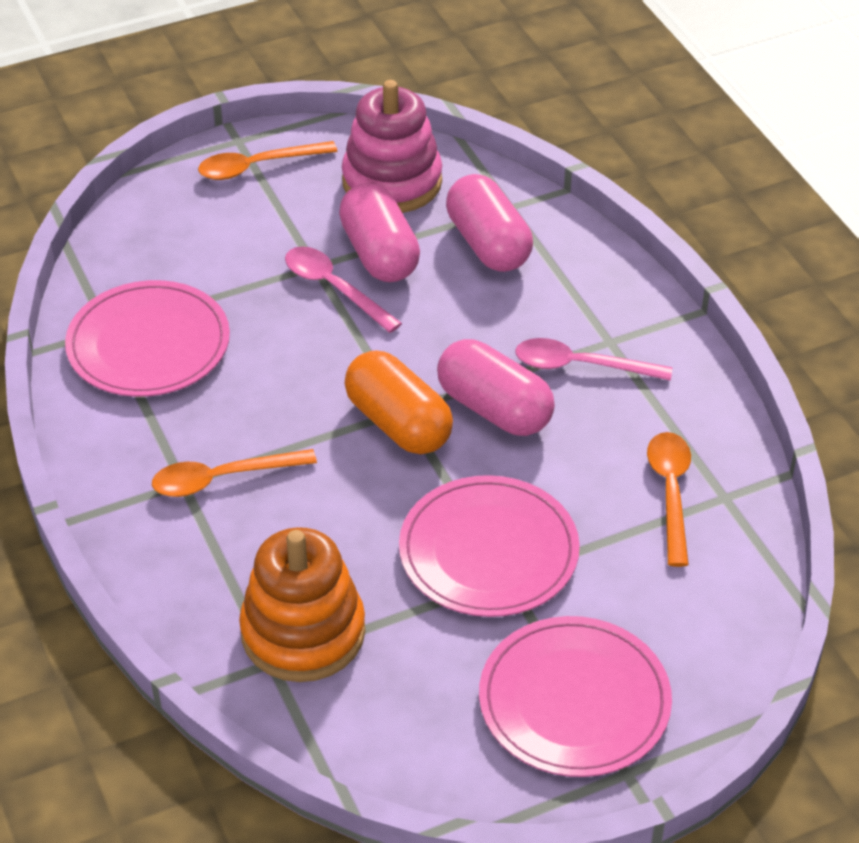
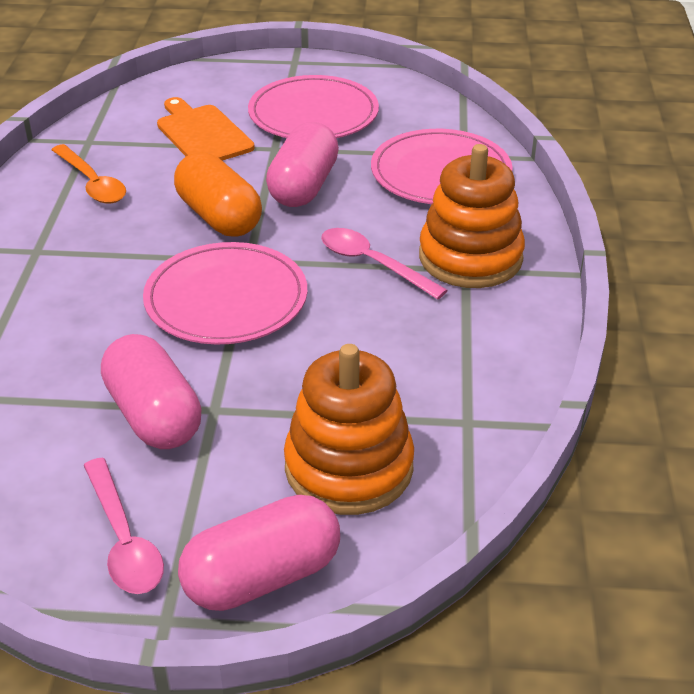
orange cutting board: none = 0 -> [157,97,255,161] = 1
orange spoon: [152,449,317,497] [198,141,338,180] [647,432,691,567] = 3 -> [52,144,126,203] = 1
orange stacking toy: [239,527,365,682] = 1 -> [284,344,414,515] [419,144,525,288] = 2
pink stacking toy: [342,80,442,213] = 1 -> none = 0

